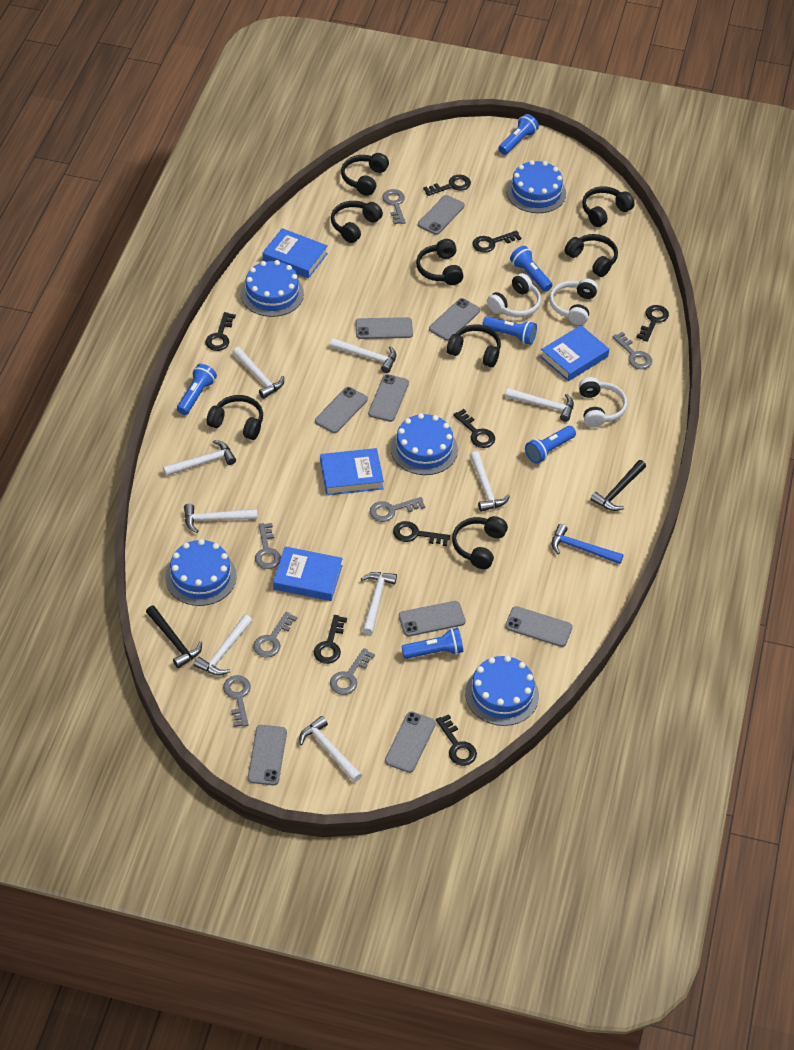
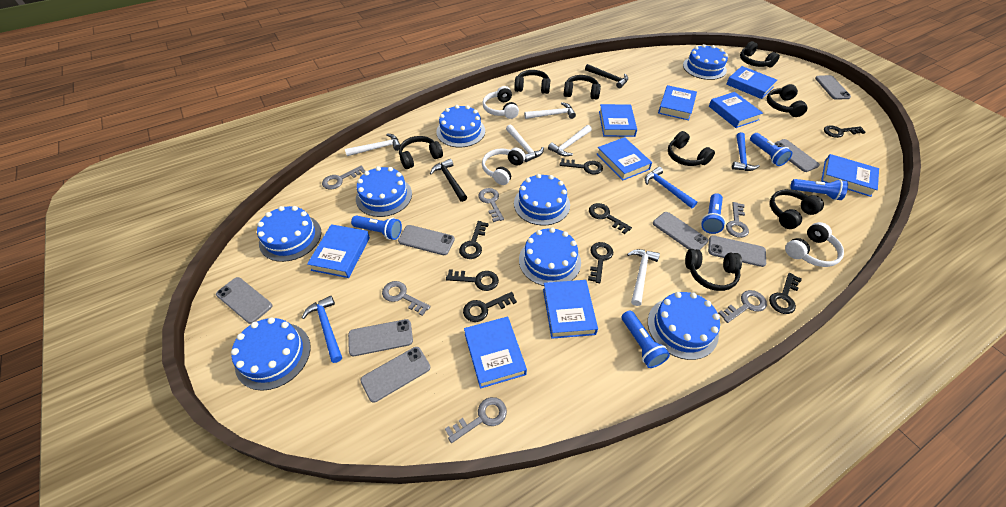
blue book: [262,228,328,278] [273,546,343,601] [320,448,384,495] [540,325,609,381] = 4 -> [307,224,370,278] [464,317,527,389] [543,280,598,339] [597,137,652,181] [599,104,637,137] [658,85,697,120] [709,92,763,128] [726,66,777,99] [821,154,879,197] = 9
blue cake: [165,539,237,606] [241,260,304,317] [391,413,458,475] [465,655,539,726] [506,160,566,213] = 5 -> [231,317,311,391] [257,206,322,262] [356,166,412,217] [436,105,485,148] [514,174,570,225] [519,227,581,286] [648,292,720,360] [683,44,728,80] = 8
blue flashlight: [177,364,217,415] [401,628,463,659] [483,316,537,345] [498,114,539,155] [510,246,552,292] [525,426,576,464] = 6 -> [351,216,402,240] [622,311,670,368] [701,193,726,234] [750,133,792,166] [790,179,848,200] = 5
blue hammer: [551,524,624,564] = 1 -> [302,296,342,363] [645,167,697,208] [732,132,760,171] = 3
grey key: [223,675,251,727] [253,611,297,658] [255,523,281,569] [330,648,375,695] [370,497,425,522] [382,189,406,224] [612,332,652,369] = 7 -> [322,166,365,189] [382,281,431,316] [445,397,507,443] [478,188,504,222] [718,290,767,323] [726,202,749,238] = 6
grey phone: [248,725,287,785] [315,387,368,433] [355,317,413,339] [368,374,409,422] [385,711,436,773] [399,601,466,636] [418,195,465,235] [429,298,480,341] [505,606,573,647] = 9 -> [216,277,272,324] [348,319,413,356] [360,347,430,403] [398,225,455,255] [653,212,708,250] [708,235,766,267] [774,139,820,172] [815,75,851,100] = 8
white hammer: [163,440,236,476] [184,504,257,533] [194,615,252,676] [232,347,284,399] [299,716,362,782] [330,338,396,373] [361,572,397,635] [470,451,510,512] [505,388,574,422] = 9 -> [345,134,400,156] [506,125,544,162] [524,102,576,119] [548,125,592,156] [627,249,660,306] = 5

